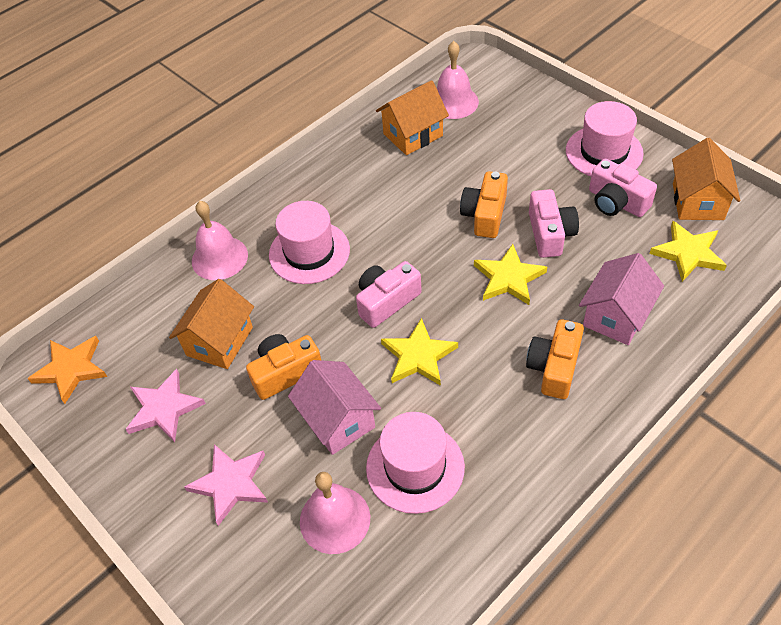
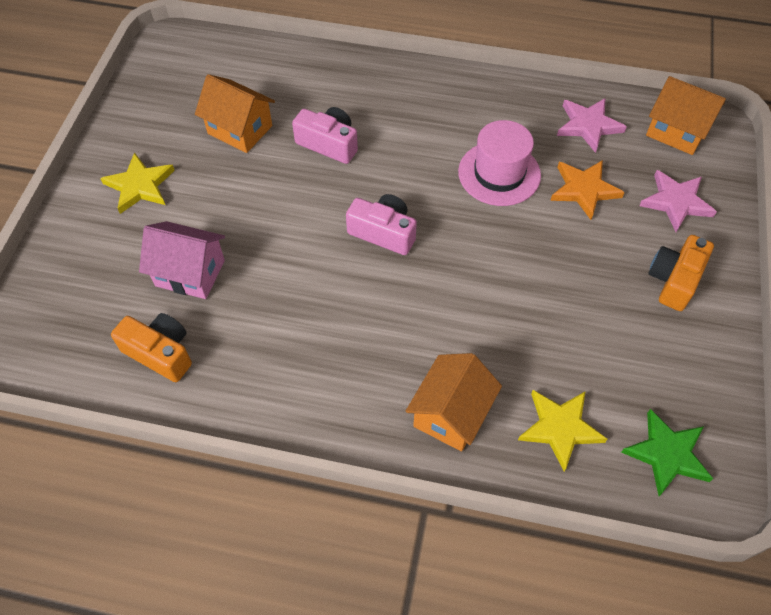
green star: none = 0 -> [621,409,713,496] = 1
orange camera: [246,334,321,400] [460,171,508,238] [526,319,584,399] = 3 -> [111,313,192,382] [648,235,714,311] = 2
pink bell: [192,201,248,280] [300,472,370,554] [437,41,479,119] = 3 -> none = 0
pink camera: [356,261,422,328] [529,189,579,258] [589,159,657,217] = 3 -> [292,107,358,164] [346,194,417,255] = 2
pink hat: [269,201,350,284] [366,412,465,514] [566,101,644,176] = 3 -> [458,120,541,206] = 1
pink house: [288,360,381,455] [579,253,664,345] = 2 -> [139,221,225,299] = 1
yellow star: [381,318,458,386] [474,244,547,305] [649,221,727,282] = 3 -> [100,152,175,214] [518,390,607,471] = 2

